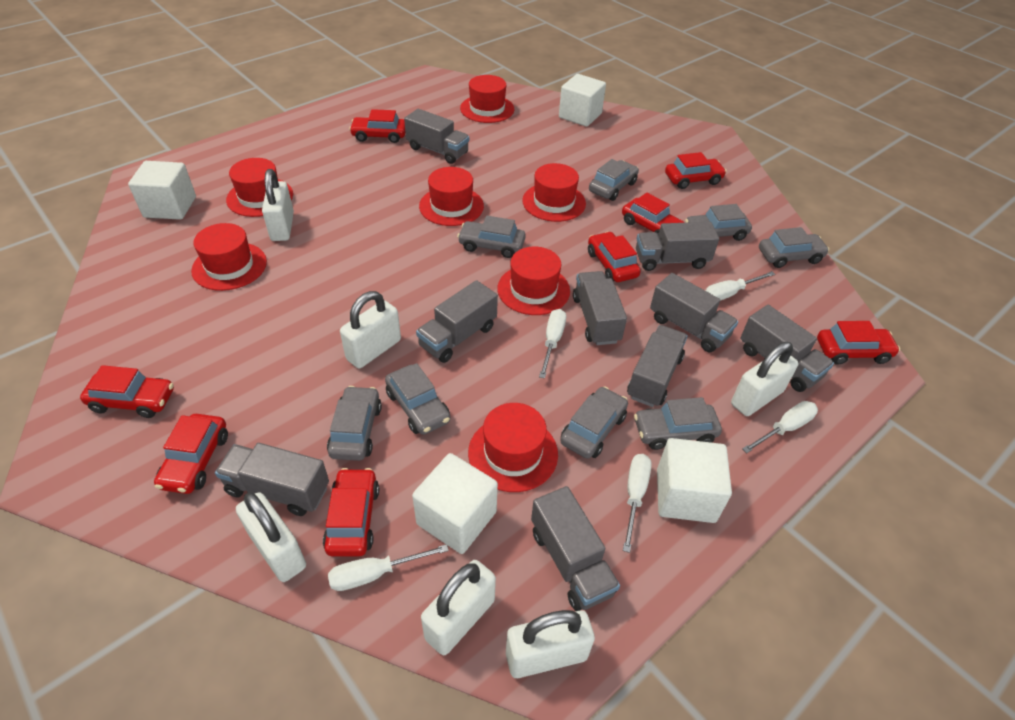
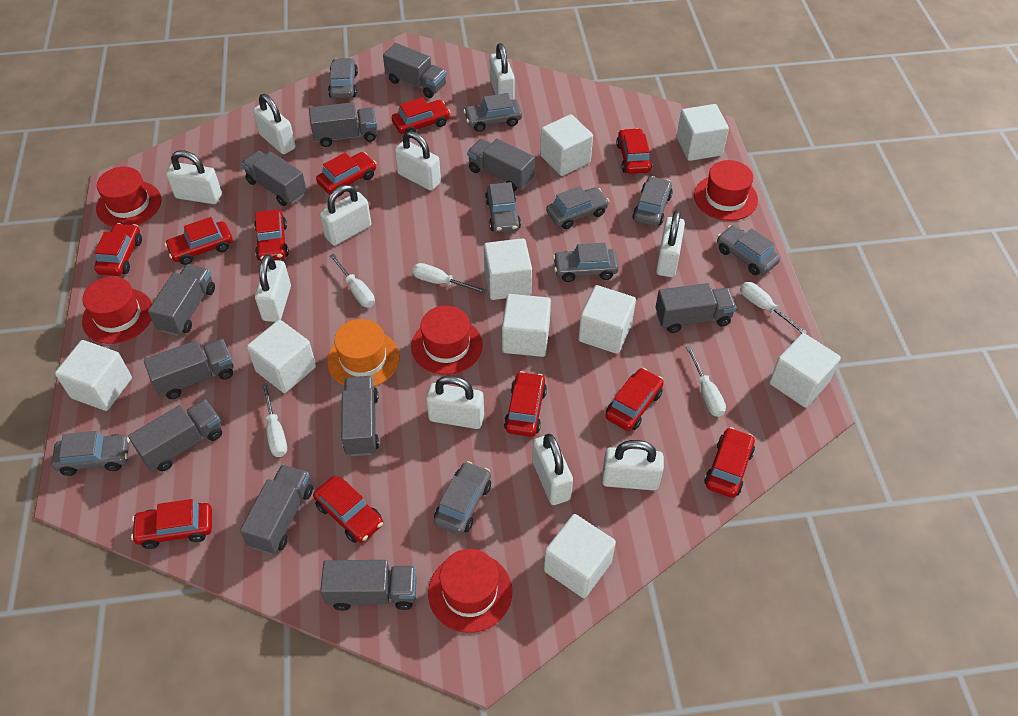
grey car: [327,386,382,461] [385,363,450,435] [457,216,526,258] [560,386,628,459] [589,159,639,201] [634,397,722,450] [685,204,752,241] [759,227,829,268] = 8 -> [51,431,130,476] [328,58,358,99] [434,461,491,535] [463,93,522,132] [485,182,521,233] [546,186,609,229] [553,243,619,282] [632,176,673,226] [717,225,780,275] = 9
grey truck: [215,443,329,516] [404,109,469,164] [416,280,498,363] [531,486,620,611] [573,271,627,345] [627,325,688,407] [636,222,719,271] [650,273,738,352] [740,305,834,392] = 9 -> [128,400,222,472] [144,339,233,399] [148,264,215,336] [240,464,313,554] [242,151,307,206] [309,102,378,147] [320,560,416,611] [341,376,379,456] [383,43,446,98] [467,139,535,191] [655,283,737,333] = 11
orange hat: none = 0 -> [327,319,399,387] = 1
red car: [80,365,174,418] [154,414,228,494] [323,468,379,556] [349,109,405,143] [588,231,641,282] [622,193,684,235] [665,152,727,189] [817,321,900,365] = 8 -> [94,223,142,276] [131,499,212,549] [165,217,232,265] [254,209,289,261] [313,476,383,543] [316,152,376,196] [391,97,451,134] [504,371,547,437] [605,368,664,431] [616,128,652,174] [704,427,755,498] = 11
red hat: [191,223,267,291] [226,158,293,217] [419,167,484,226] [460,75,514,123] [468,403,558,492] [497,247,570,315] [522,163,586,222] = 7 -> [82,276,153,344] [96,167,162,227] [411,306,483,375] [428,549,512,633] [694,160,758,221] = 5
white cube: [128,161,196,220] [412,453,498,554] [559,74,606,127] [657,438,732,523] = 4 -> [55,340,132,411] [247,320,316,393] [484,238,532,300] [502,294,551,357] [540,114,593,176] [544,514,616,598] [578,285,636,354] [677,104,729,161] [769,333,841,408] = 9
white padlock: [236,492,306,582] [262,169,294,241] [340,291,401,368] [421,560,496,655] [506,610,595,678] [731,342,799,416] = 6 -> [166,150,222,204] [253,94,296,154] [255,254,291,322] [320,185,371,246] [395,131,441,191] [426,375,484,429] [490,43,515,100] [532,434,573,505] [602,440,664,491] [656,211,685,277] = 10

